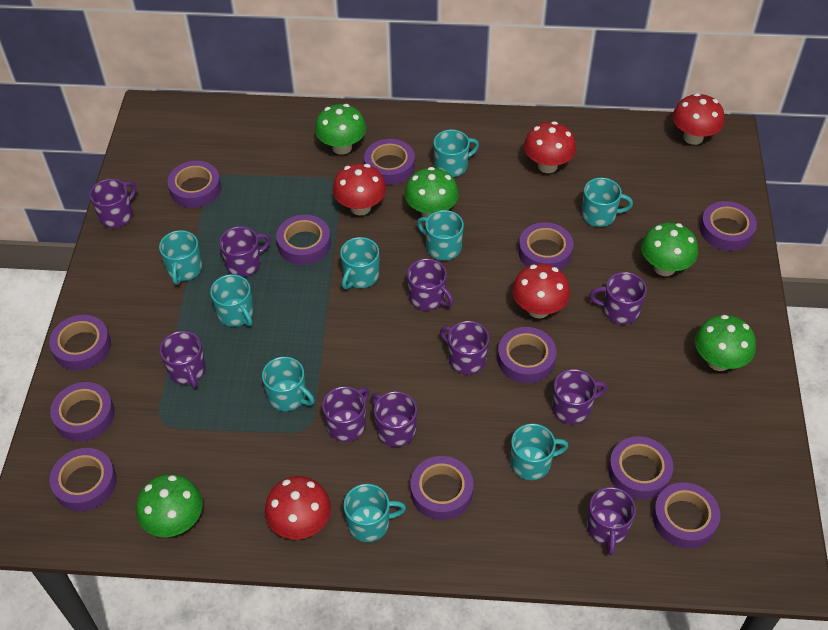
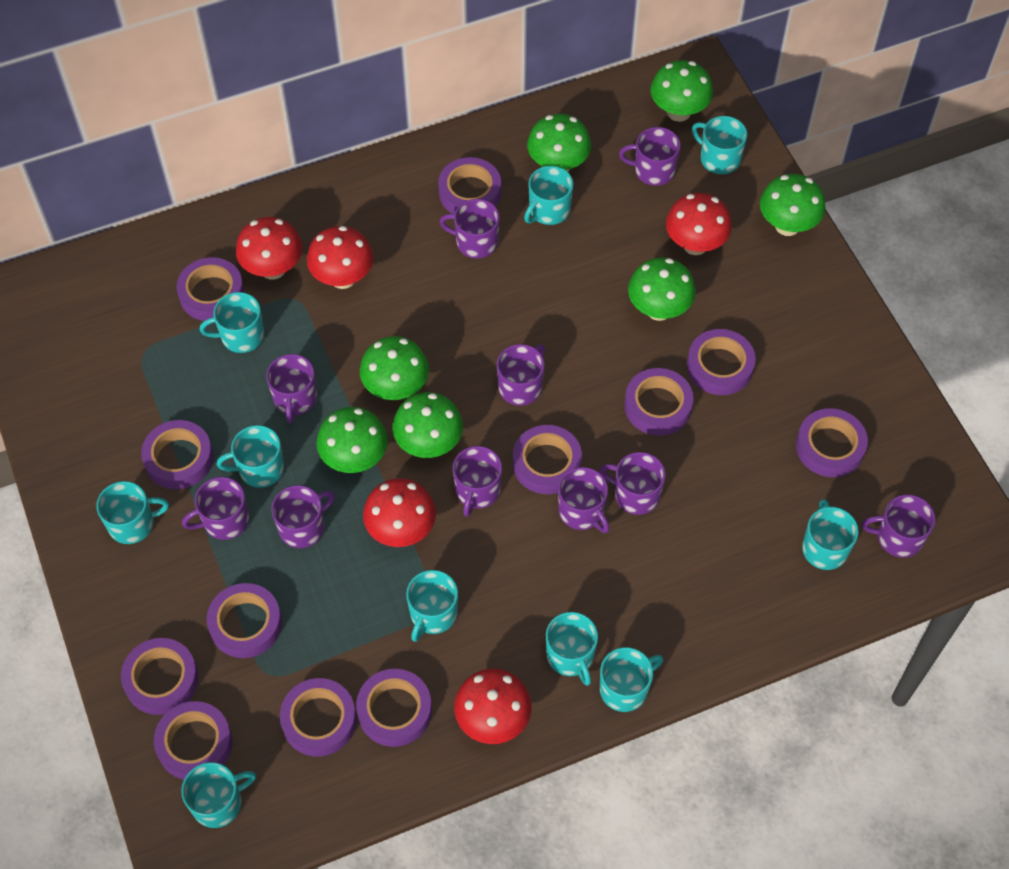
green mushroom: [136,474,203,537] [315,104,366,155] [405,167,459,217] [641,222,698,276] [695,315,756,371] = 5 -> [317,407,388,473] [360,336,429,400] [392,392,463,458] [527,114,591,172] [628,258,696,321] [651,60,713,122] [760,174,825,236] = 7
turquoise mug: [159,230,202,285] [210,274,253,326] [262,357,315,411] [340,237,379,289] [344,484,406,542] [417,210,464,260] [433,129,479,177] [510,424,568,480] [581,178,633,227] = 9 -> [96,481,169,544] [181,762,256,828] [200,292,264,353] [217,425,284,488] [406,570,458,642] [524,166,573,225] [546,612,598,686] [600,647,663,712] [692,116,747,174] [802,499,859,570] = 10

